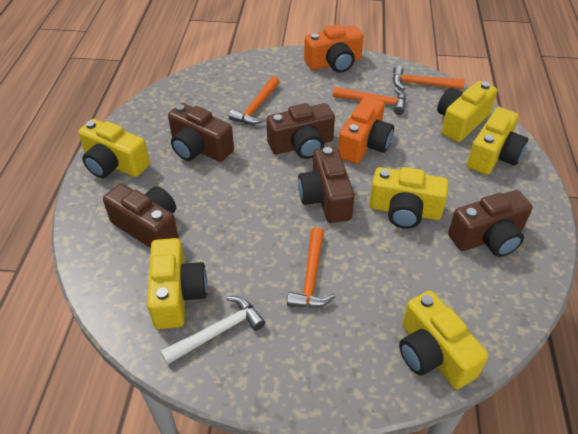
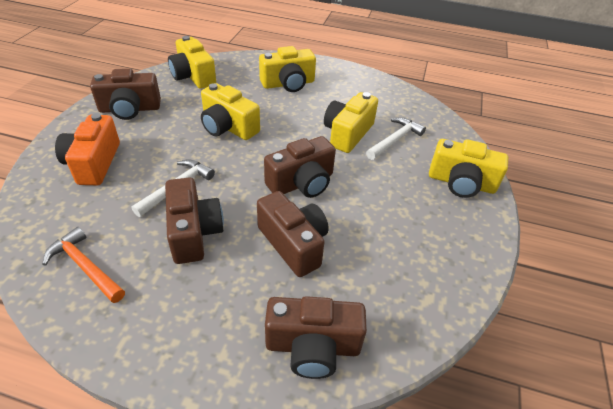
orange camera: [304,24,363,73] [338,97,394,164] = 2 -> [55,113,120,185] = 1
orange hammer: [229,76,280,125] [287,227,335,308] [333,87,406,115] [393,66,465,90] = 4 -> [42,227,125,303] = 1
white hammer: [160,296,265,365] = 1 -> [131,159,215,217] [366,118,426,160] = 2
yellow camera: [78,119,150,178] [147,238,208,329] [369,167,449,229] [399,290,489,389] [437,81,498,142] [467,107,528,175] = 6 -> [168,36,216,89] [201,83,260,140] [259,46,316,92] [324,92,378,153] [429,139,508,198] = 5

